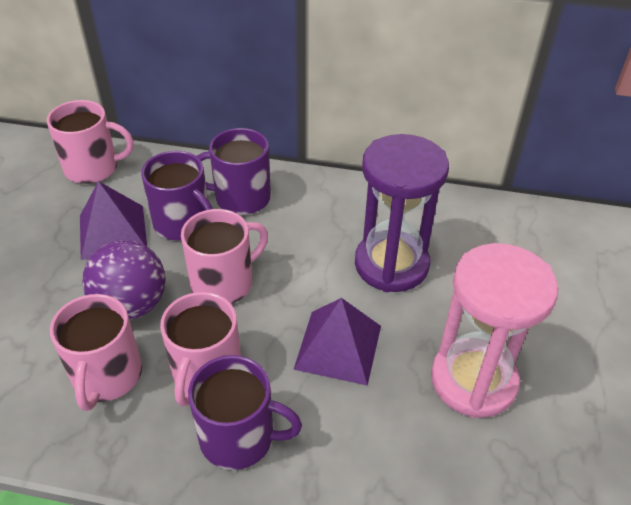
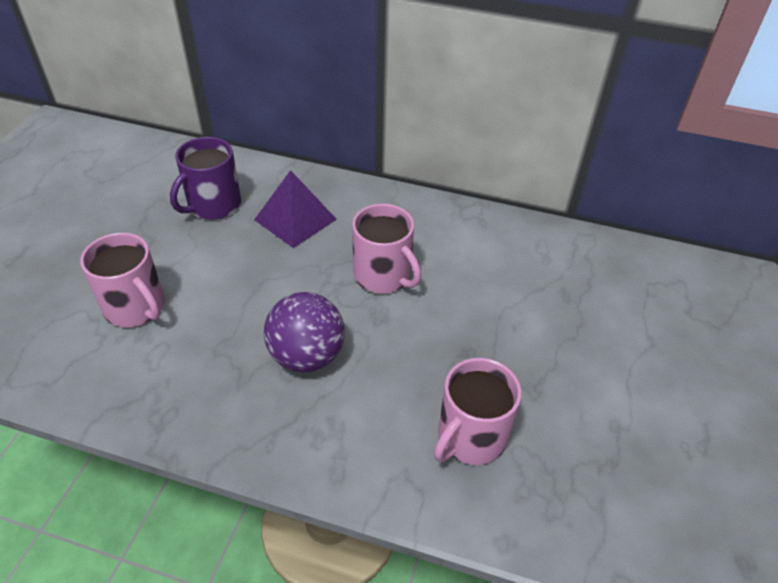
pink hourglass: [431,243,558,418] = 1 -> none = 0
pink mug: [47,100,134,184] [50,294,142,411] [160,292,241,406] [181,209,268,304] = 4 -> [80,233,165,327] [352,204,421,294] [434,358,522,465] = 3
purple hourglass: [355,134,449,292] = 1 -> none = 0
purple mug: [141,151,213,241] [188,355,302,470] [197,128,271,215] = 3 -> [170,137,241,220] = 1
purple pyramid: [80,181,147,260] [293,298,381,386] = 2 -> [254,170,337,248] = 1

